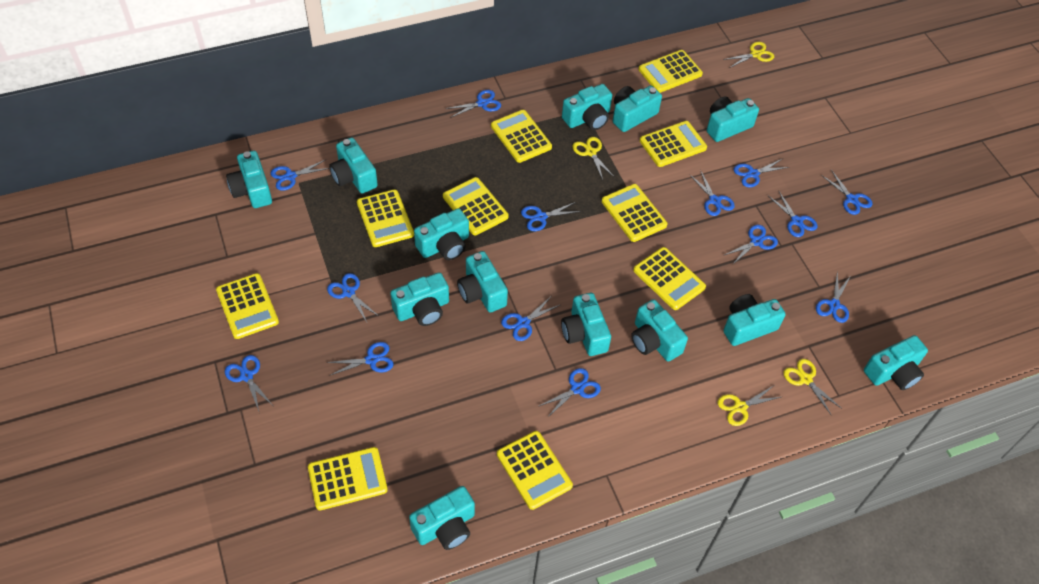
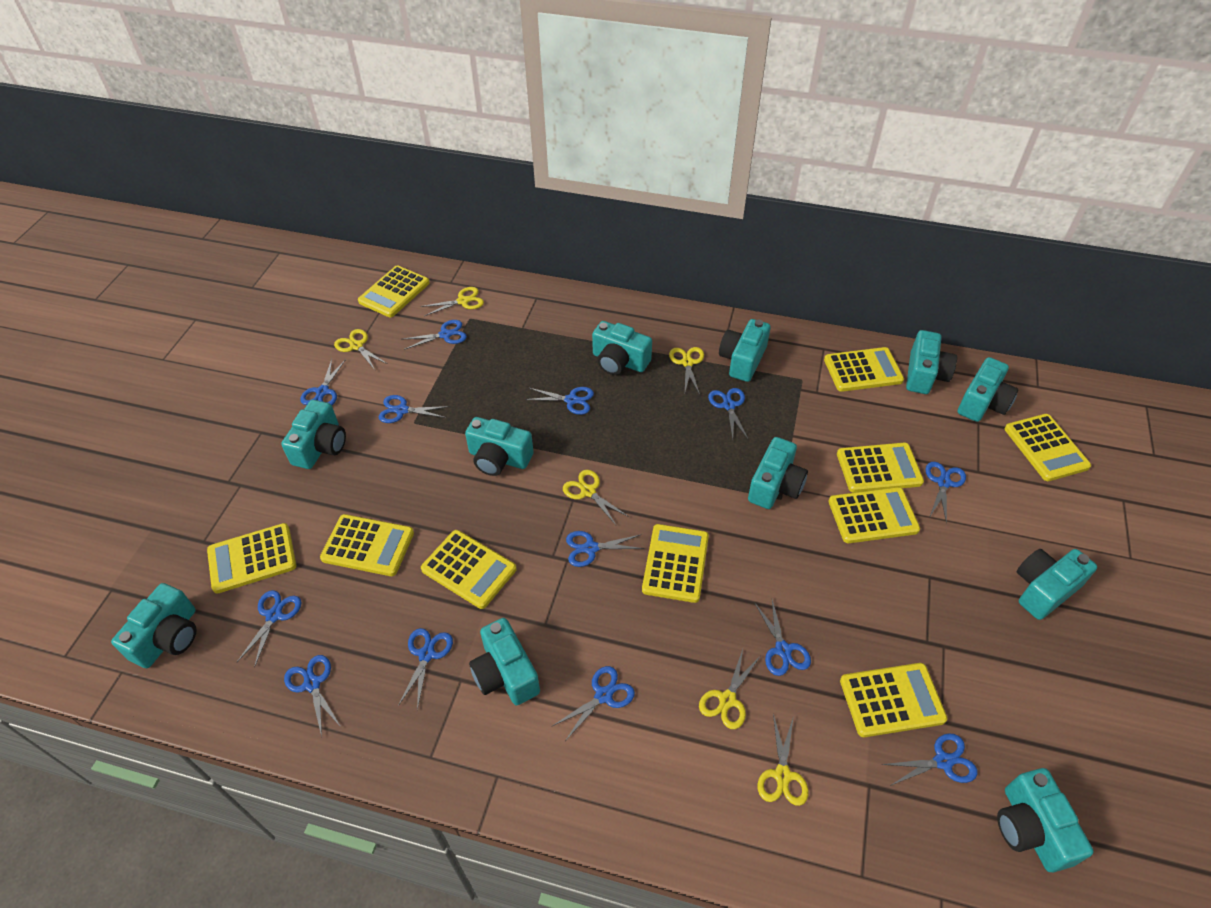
blue scissors: [225,355,272,411] [270,160,330,191] [326,342,394,376] [327,273,378,322] [445,90,501,118] [501,297,560,341] [521,202,581,231] [539,368,601,418] [689,171,735,216] [724,225,778,265] [734,159,789,188] [768,192,817,237] [816,272,850,323] [821,170,872,215] = 14 -> [237,590,302,668] [284,655,341,737] [300,359,346,405] [379,395,449,423] [398,628,453,710] [403,320,467,350] [525,387,594,415] [552,666,635,741] [566,531,644,567] [708,388,748,439] [754,600,811,676] [882,733,977,786] [925,462,966,524] = 13
turquoise camera: [226,151,272,208] [329,137,378,193] [390,272,449,326] [409,486,475,550] [414,208,469,260] [457,251,508,312] [561,293,611,356] [562,84,612,130] [613,85,662,132] [631,299,688,362] [707,97,759,142] [723,294,785,346] [864,335,928,390] = 13 -> [111,583,197,668] [281,400,346,469] [465,417,534,476] [469,618,540,705] [592,321,652,375] [719,319,771,382] [748,437,808,509] [906,330,957,394] [958,357,1019,422] [997,768,1094,872] [1017,549,1097,620] = 11
yellow scissors: [572,137,614,180] [718,386,781,426] [723,42,774,68] [784,359,841,415] = 4 -> [334,329,388,370] [421,287,484,316] [563,470,629,525] [669,347,704,395] [699,649,760,729] [758,714,808,806] = 6

